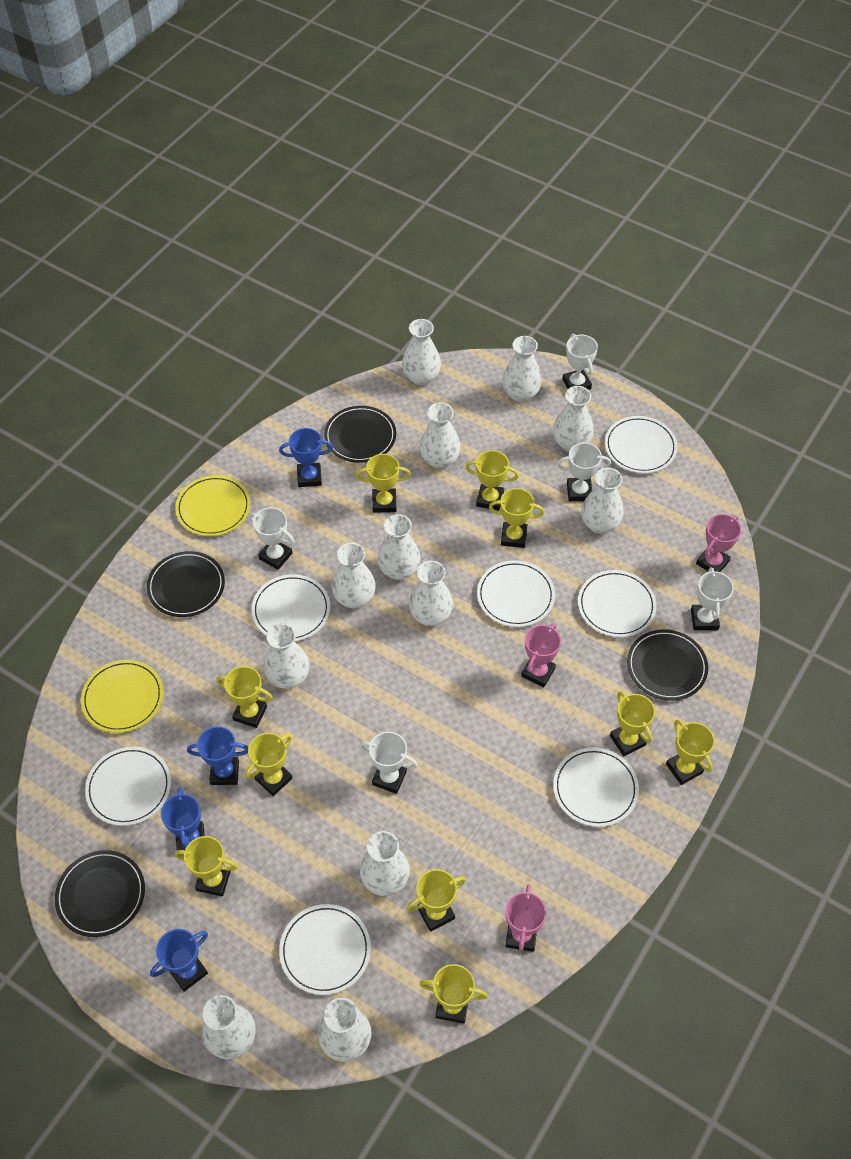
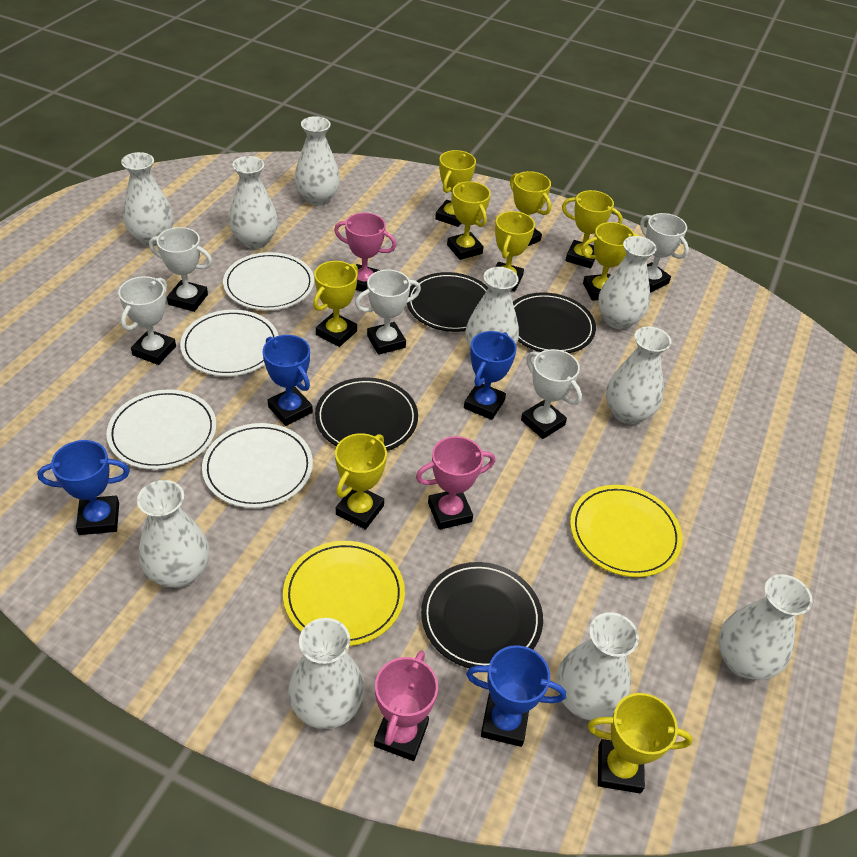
white plate: [85,747,171,826] [251,574,330,642] [279,904,371,995] [477,560,555,627] [553,747,639,827] [578,570,657,637] [605,416,678,473] = 7 -> [107,389,217,470] [180,310,278,376] [202,423,313,508] [223,252,314,310] = 4
white vase: [202,995,256,1059] [264,623,309,689] [318,998,371,1062] [332,543,376,609] [360,831,410,896] [377,514,421,580] [402,319,441,385] [409,561,453,626] [420,402,460,469] [502,336,542,402] [553,386,594,452] [581,468,624,534] = 12 -> [121,152,174,246] [137,480,209,588] [229,156,278,249] [288,618,364,729] [294,116,340,206] [466,267,519,349] [556,612,639,720] [598,236,656,329] [606,326,671,424] [718,574,813,680] = 10
yellow trophy: [175,836,238,896] [216,666,273,728] [245,733,292,796] [356,454,411,513] [407,869,466,932] [419,964,488,1023] [465,450,519,511] [489,488,544,548] [610,691,655,756] [666,720,715,785] = 10 -> [313,261,358,347] [335,433,387,530] [435,150,476,227] [447,181,491,260] [495,211,535,292] [510,171,551,246] [562,190,623,268] [581,222,639,301] [587,693,693,793] = 9

